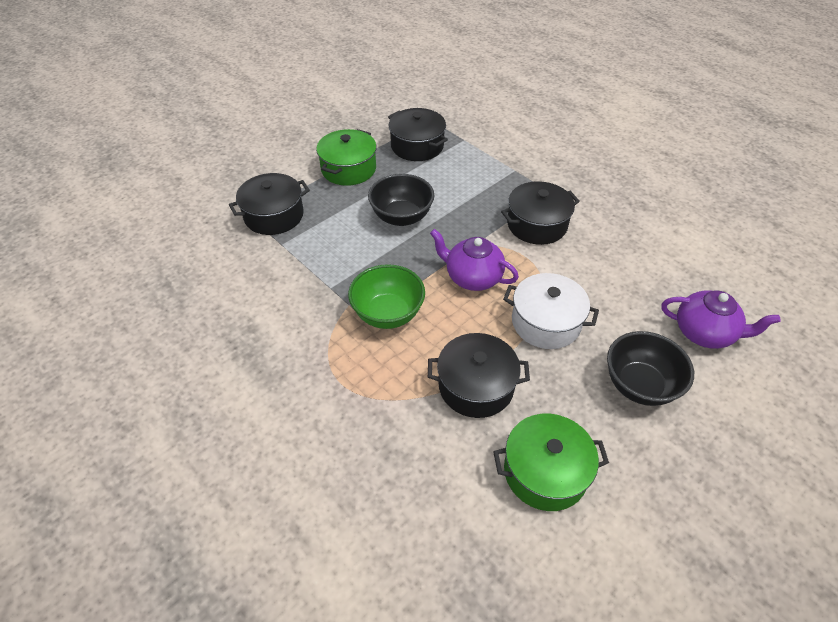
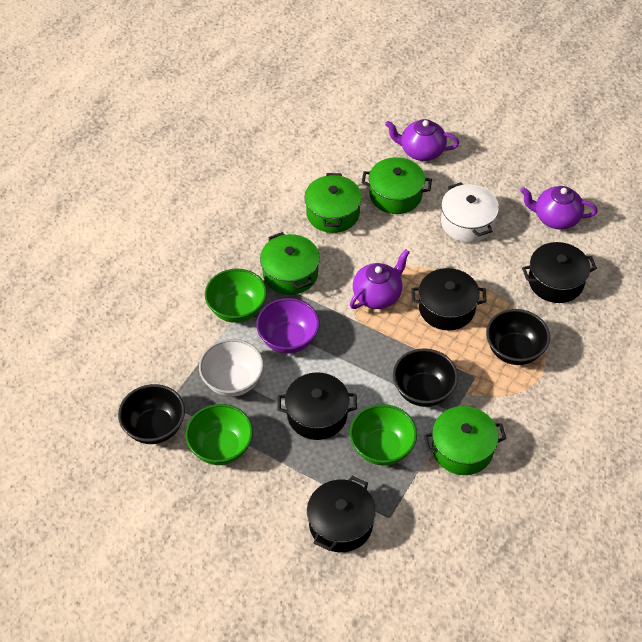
black bowl: [368,174,434,226] [607,331,694,406] = 2 -> [118,384,185,444] [393,348,458,407] [486,309,550,365] = 3
green bowl: [348,264,425,329] = 1 -> [186,404,253,465] [205,268,267,323] [350,404,417,466] = 3
green pot: [316,129,377,186] [493,414,609,511] = 2 -> [260,232,320,295] [304,173,362,233] [362,157,432,214] [424,406,506,475] = 4
purple bowl: none = 0 -> [256,298,320,354] = 1
purple teapot: [430,229,519,291] [661,290,781,349] = 2 -> [350,249,410,309] [385,119,459,161] [520,186,598,230] = 3
white bowl: none = 0 -> [199,339,264,397] = 1

